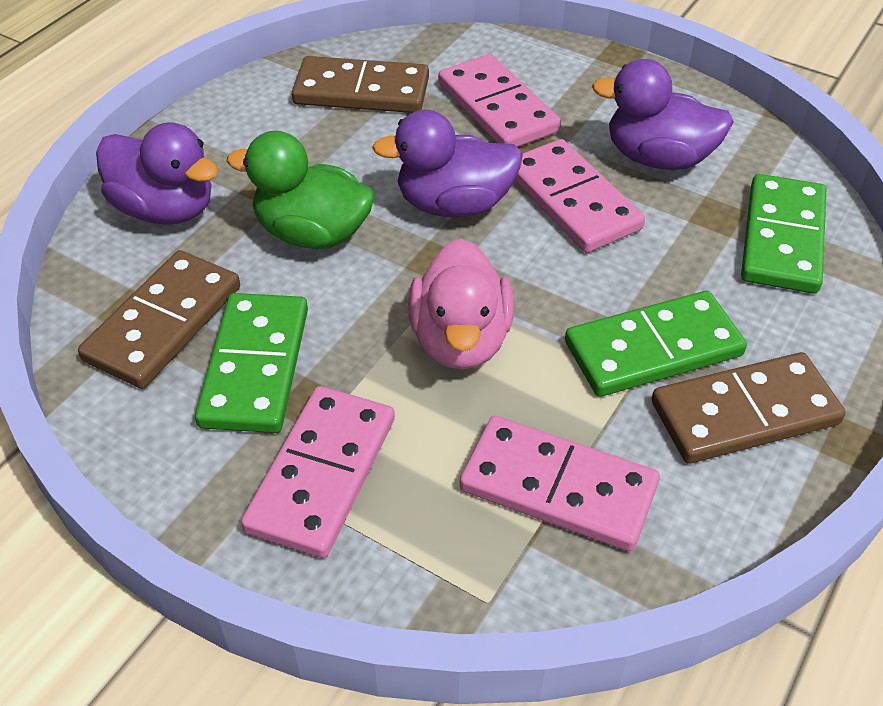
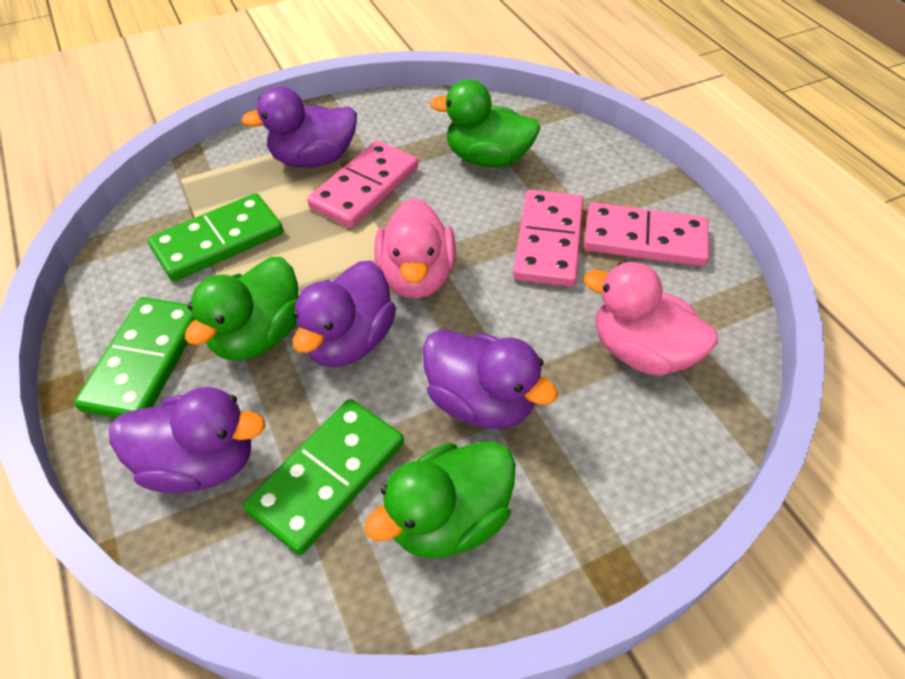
brown domino: [78,250,240,389] [292,56,429,113] [651,352,846,464] = 3 -> none = 0
green duck: [226,131,375,249] = 1 -> [185,257,298,361] [365,441,515,558] [430,79,541,168] = 3
pink domino: [241,386,395,558] [438,54,561,147] [460,416,660,551] [514,139,645,253] = 4 -> [307,140,418,228] [513,190,583,287] [584,202,709,267] = 3
pink duck: [408,239,514,370] = 1 -> [374,198,456,298] [584,262,718,376] = 2
purple duck: [96,122,218,225] [372,110,523,217] [592,59,734,170] = 3 -> [109,387,265,493] [241,86,357,168] [292,261,396,367] [423,329,558,429] = 4

